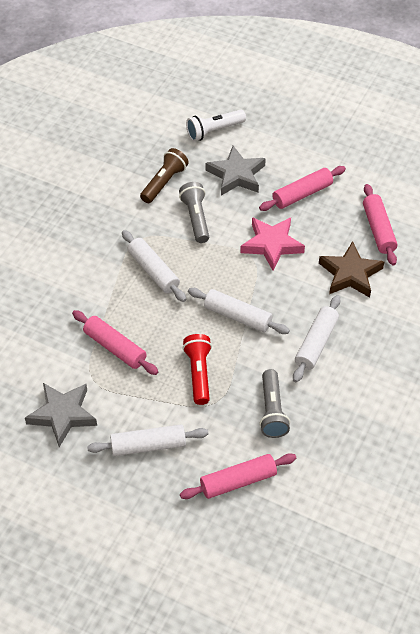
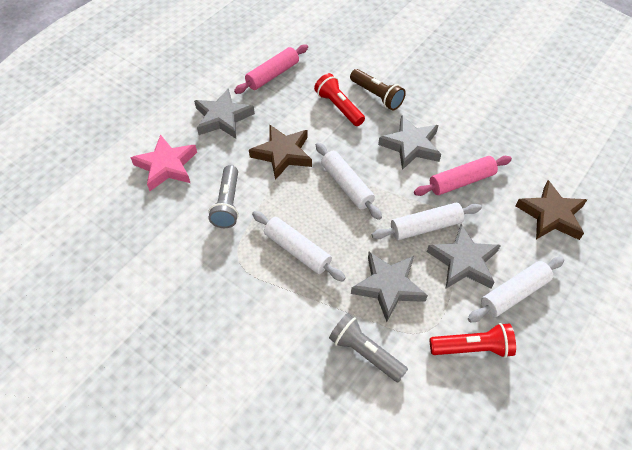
brown star: [319,241,384,298] = 1 -> [249,125,312,180] [516,180,587,240] = 2
grey star: [25,383,97,447] [205,146,266,196] = 2 -> [194,88,255,139] [351,252,428,322] [378,115,441,170] [427,224,501,289] = 4
pink rolling pin: [72,310,158,375] [180,453,296,499] [259,166,346,211] [363,184,397,266] = 4 -> [234,44,308,94] [414,156,512,196] = 2
red flashlight: [183,334,212,405] = 1 -> [314,73,365,126] [430,323,516,358] = 2
white flashlight: [186,109,246,141] = 1 -> none = 0

